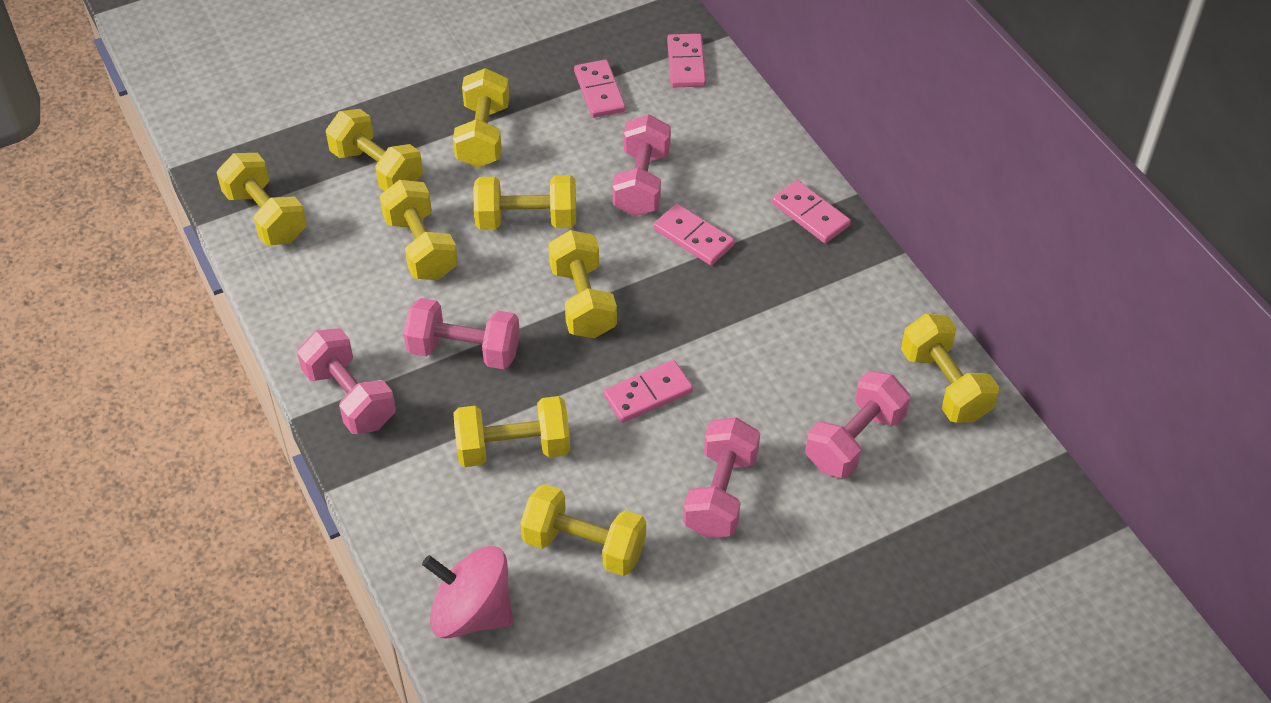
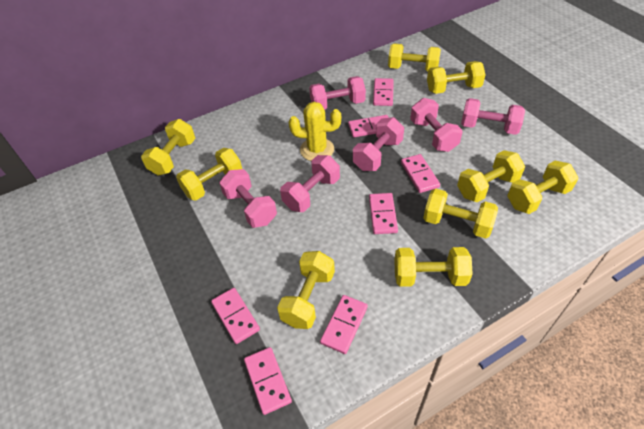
pink domino: [574,60,626,118] [603,360,693,423] [653,204,735,265] [667,34,706,87] [772,180,851,243] = 5 -> [211,288,260,344] [244,347,292,415] [320,295,368,354] [348,115,389,137] [369,193,398,234] [373,78,394,106] [401,154,440,193] = 7
pink dumbbell: [297,328,396,434] [404,298,520,369] [612,114,671,216] [683,417,760,538] [805,371,910,478] = 5 -> [219,169,277,228] [280,155,340,212] [309,76,366,110] [353,117,404,171] [410,98,463,152] [461,98,525,135] = 6
pink spinning top: [422,546,513,639] = 1 -> none = 0
yellow cactus: none = 0 -> [289,102,341,161] = 1

